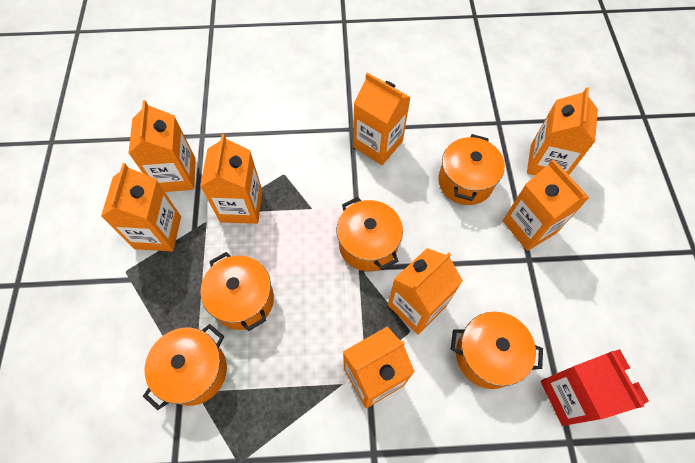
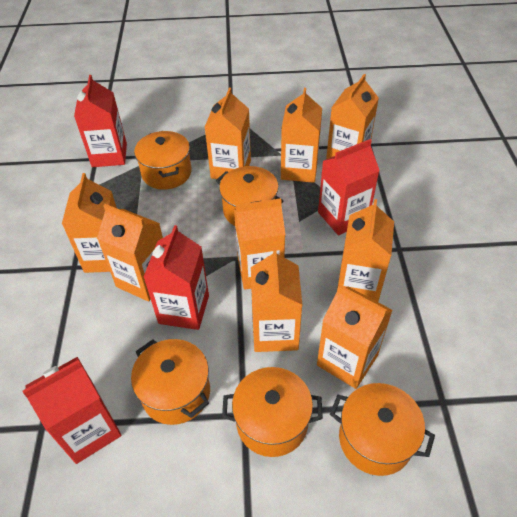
orange carton: [101,163,181,251] [128,100,196,192] [200,134,262,224] [343,327,415,408] [353,73,411,165] [388,248,463,335] [503,159,589,251] [527,87,598,175] = 8 -> [62,173,117,273] [97,204,163,301] [205,88,251,179] [234,198,285,290] [251,248,302,352] [281,88,322,183] [317,284,393,389] [326,74,379,159] [337,199,394,302] = 9
red carton: [541,349,649,426] = 1 -> [22,357,121,464] [74,75,127,167] [144,225,209,330] [318,139,380,235] = 4

